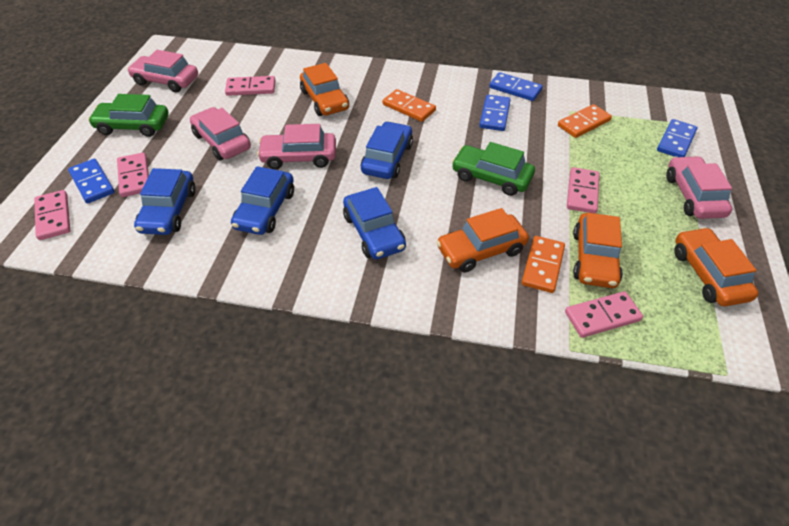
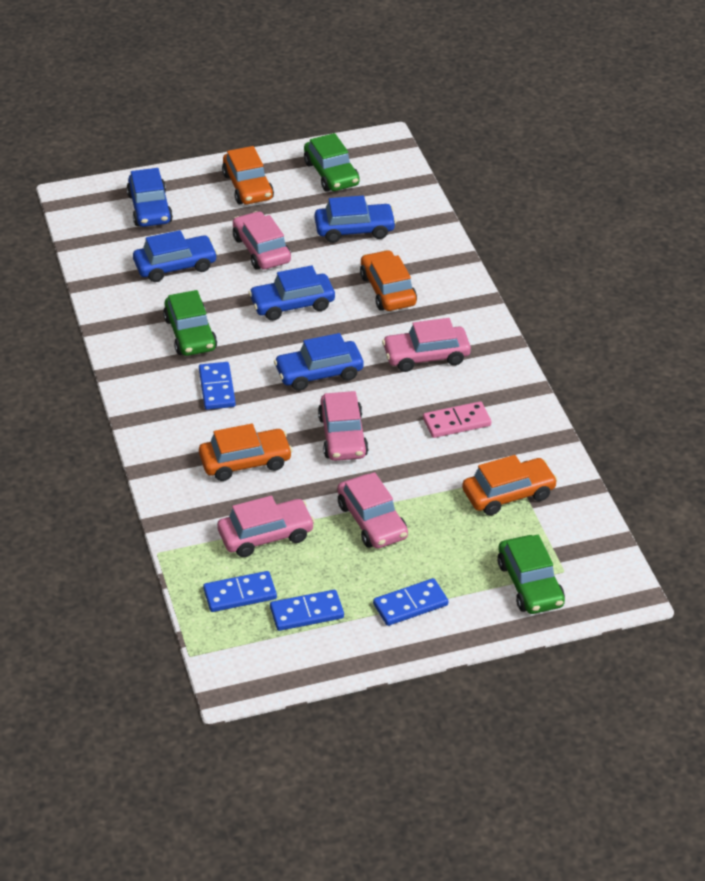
blue car: [134,168,196,235] [231,166,294,235] [343,187,406,259] [361,121,413,179] = 4 -> [126,168,173,227] [133,230,218,282] [248,266,335,321] [274,333,364,391] [314,196,396,243] = 5
green car: [88,94,169,137] [452,142,535,196] = 2 -> [163,290,217,356] [304,133,360,192] [498,535,565,614] = 3
orange domino: [383,89,436,122] [522,236,565,293] [558,104,612,138] = 3 -> none = 0
pink car: [127,50,198,93] [190,107,251,160] [257,124,336,169] [666,156,732,219] = 4 -> [217,496,315,557] [233,211,291,270] [318,391,368,461] [337,472,408,549] [382,318,471,372] = 5
pink domino: [34,190,70,240] [117,152,149,197] [225,76,275,96] [565,291,643,338] [567,167,599,213] = 5 -> [423,401,491,438] = 1

